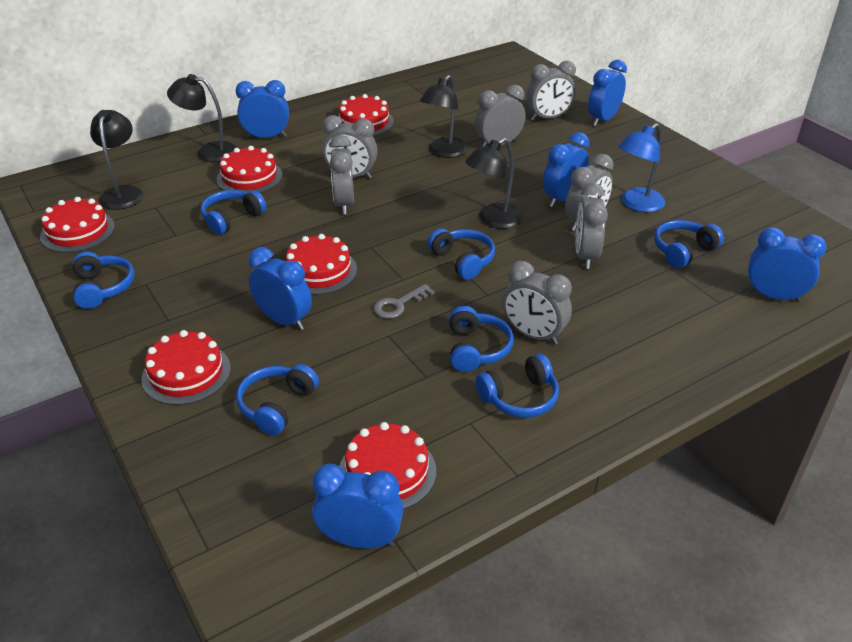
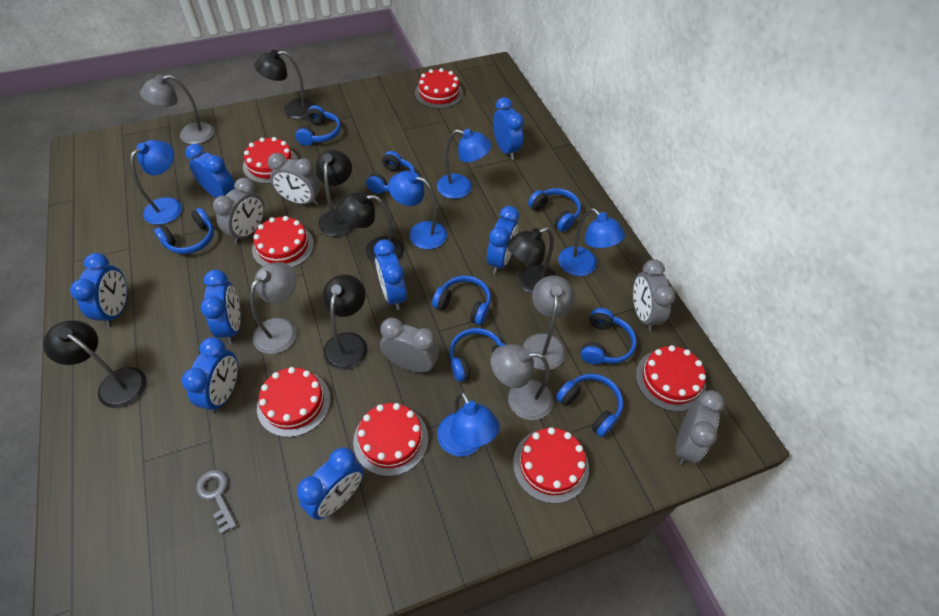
black lamp: [90,110,143,210] [167,74,237,162] [420,75,468,158] [465,138,524,229] = 4 -> [43,320,147,408] [254,50,315,119] [315,150,354,237] [322,274,367,370] [337,192,404,264] [507,227,557,294] = 6
blue clock: [236,80,289,138] [248,247,312,330] [312,464,403,549] [543,132,590,207] [588,60,627,126] [748,227,827,302] = 6 -> [70,253,127,327] [182,337,238,414] [185,144,235,198] [201,270,241,344] [297,447,364,520] [374,239,407,310] [487,206,519,274] [493,97,524,160] = 8
blue headphones: [73,251,135,309] [201,190,266,235] [236,364,319,435] [427,228,495,280] [449,306,514,372] [476,354,559,418] [654,220,724,268] = 7 -> [154,208,214,254] [295,105,341,146] [366,151,415,194] [432,275,491,325] [449,328,506,382] [528,188,581,232] [556,374,623,437] [581,308,637,365] = 8
blue lamp: [618,123,665,212] = 1 -> [130,140,182,225] [388,171,447,249] [437,129,492,199] [437,391,500,457] [558,208,625,276] = 5
grey clock: [322,115,378,179] [329,135,354,215] [475,85,525,147] [502,261,572,345] [527,61,576,120] [565,154,614,231] [575,183,608,269] = 7 -> [213,178,265,244] [268,153,320,205] [380,318,439,373] [633,259,676,331] [675,390,725,464] = 5
grey lamp: none = 0 -> [140,75,214,144] [250,262,297,354] [491,344,553,420] [523,276,575,370] = 4
red cake: [40,197,115,253] [142,330,231,405] [216,146,282,193] [286,234,357,295] [338,94,394,136] [339,422,436,509] = 6 -> [243,137,298,184] [252,216,314,268] [257,367,331,437] [353,403,428,476] [415,68,463,109] [513,427,589,503] [636,345,706,412] = 7

